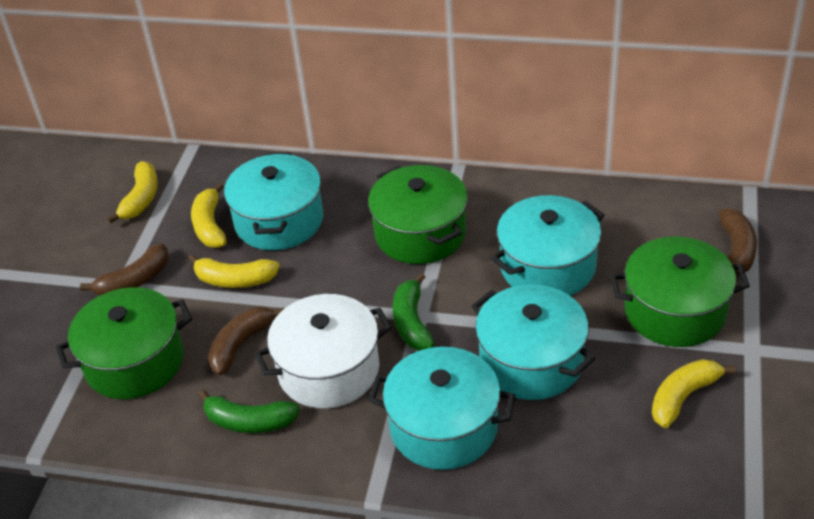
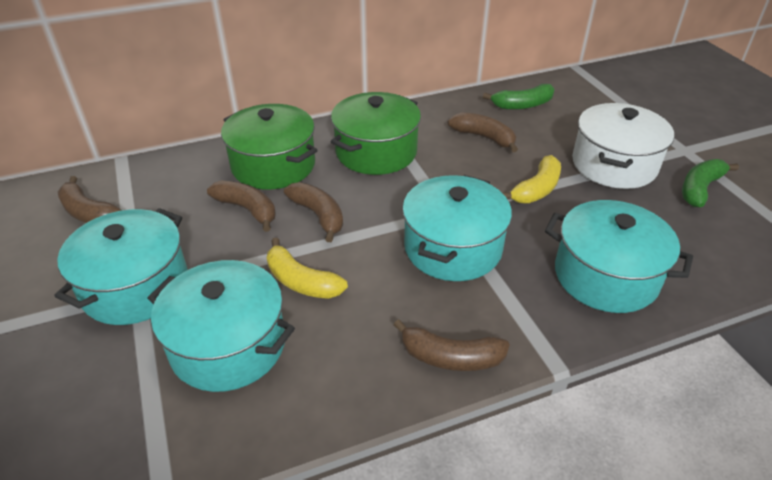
brown banana: [80,244,169,296] [208,307,284,375] [719,208,757,275] = 3 -> [58,176,122,223] [207,180,276,232] [284,182,343,242] [393,319,510,371] [448,112,518,152] = 5
green pot: [56,287,192,399] [368,165,468,264] [610,237,750,347] = 3 -> [221,104,317,190] [331,92,421,175] = 2
yellow banana: [107,161,158,224] [188,254,280,288] [191,183,227,248] [652,359,737,428] = 4 -> [267,238,348,299] [503,155,561,203] = 2

